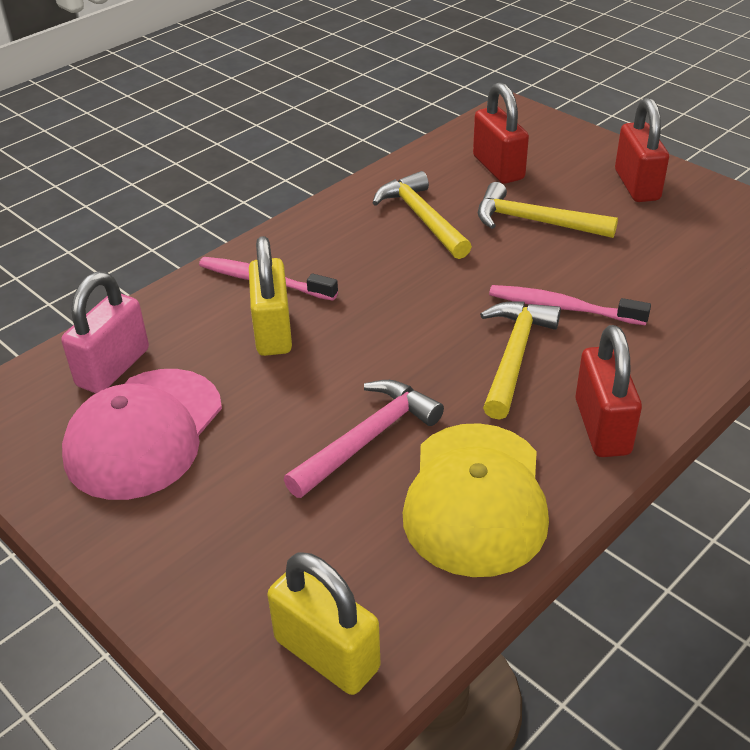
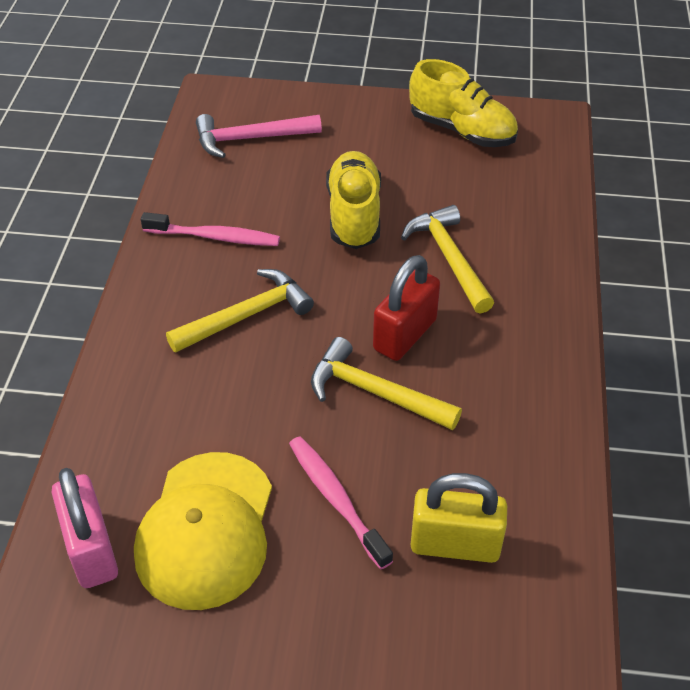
pink cap: [62,369,222,500] = 1 -> none = 0
red padlock: [473,82,529,184] [575,325,642,457] [615,98,669,202] = 3 -> [373,255,440,361] = 1
yellow padlock: [249,236,292,356] [267,552,381,695] = 2 -> [411,473,507,563] = 1
yellow shoe: none = 0 -> [326,151,381,249] [409,59,518,147] = 2

